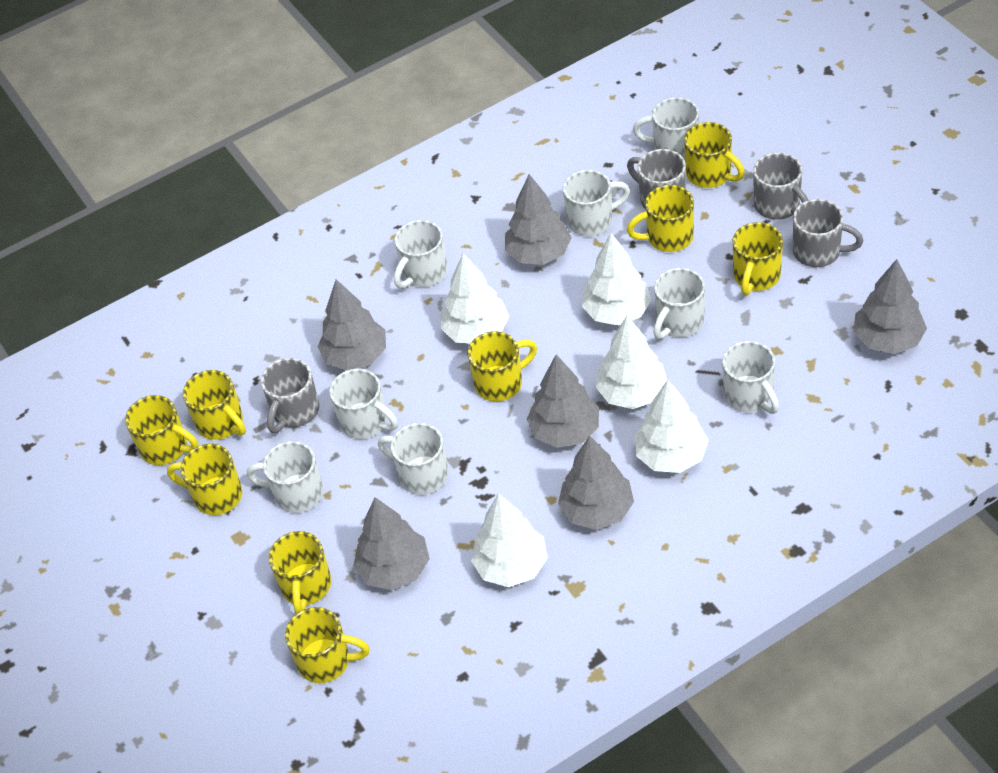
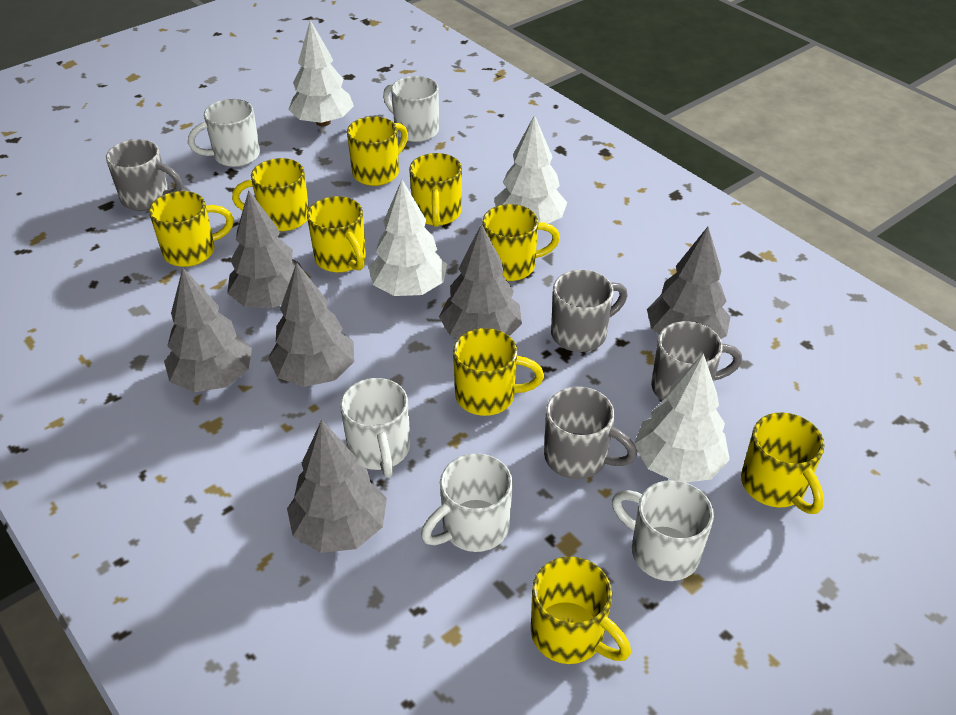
white mug: [247,441,323,513] [329,369,398,439] [378,423,449,495] [394,220,448,289] [563,170,630,236] [633,97,699,160] [653,268,705,339] [722,341,779,414] = 8 -> [188,99,260,167] [340,378,410,477] [383,76,439,142] [421,453,513,552] [612,480,714,581] = 5
white tree: [441,253,509,344] [471,493,548,587] [582,233,651,326] [596,316,667,409] [634,380,709,473] = 5 -> [288,20,354,126] [369,180,447,296] [494,115,567,224] [634,353,730,482] = 4

